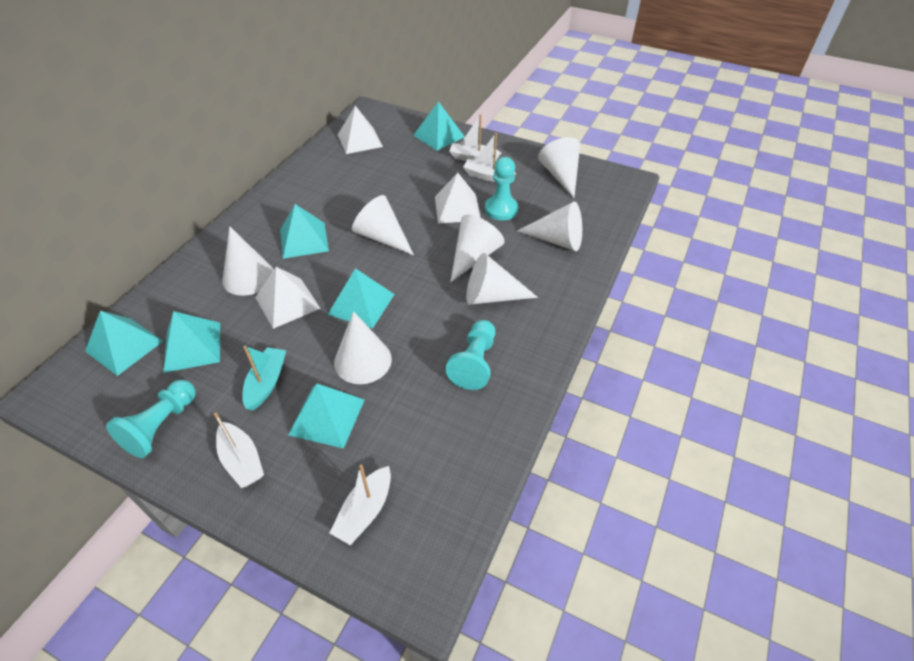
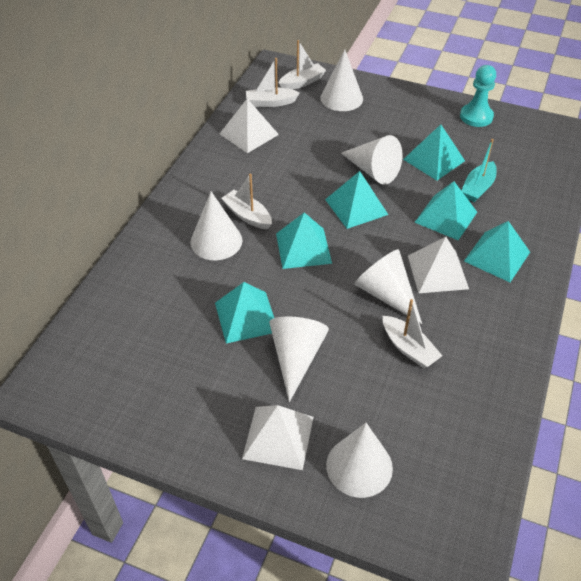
turquoise pawn: [106,380,196,458] [445,320,495,390] [485,157,518,221] = 3 -> [460,65,496,127] = 1
white cone: [222,226,274,296] [334,311,392,384] [352,195,414,255] [450,215,505,282] [466,253,538,305] [517,202,582,251] [538,137,580,198] = 7 -> [190,192,242,260] [269,316,329,402] [320,49,363,111] [326,423,393,498] [341,135,403,185] [355,249,422,324] = 6

